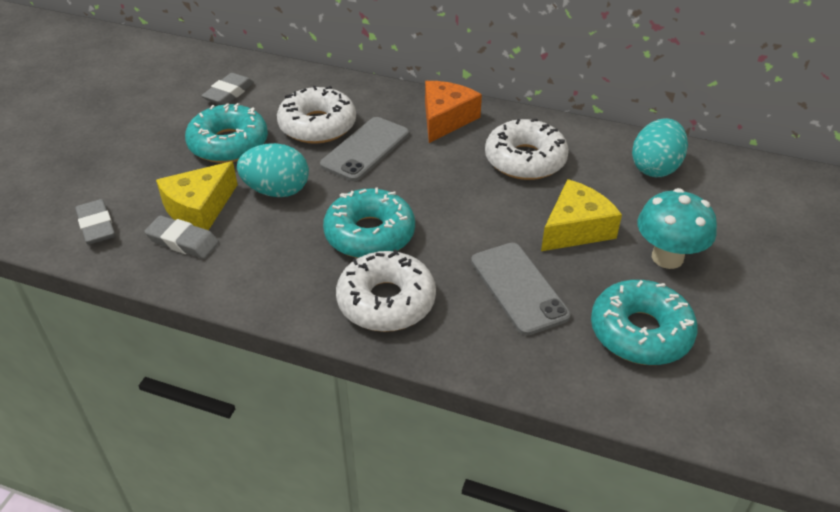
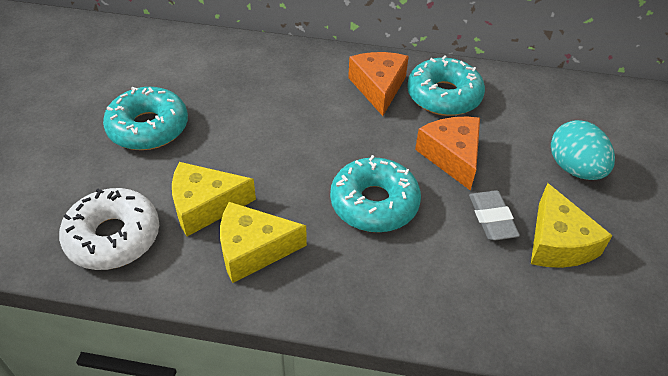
grey eraser: [75,199,116,245] [144,216,219,259] [201,73,254,105] = 3 -> [469,190,520,241] = 1
grey phone: [320,117,409,181] [471,243,571,336] = 2 -> none = 0
orange cheese: [425,81,482,143] = 1 -> [348,52,409,116] [415,117,480,191] = 2
turquoise egg: [237,143,309,197] [632,118,688,177] = 2 -> [551,120,615,180] = 1
turquoise mushroom: [637,188,717,269] = 1 -> none = 0
white donut: [277,86,356,144] [336,249,436,332] [485,118,569,180] = 3 -> [59,188,159,270] = 1
yellow cheese: [156,161,238,230] [541,179,622,251] = 2 -> [172,162,256,236] [220,202,307,283] [531,183,613,268] = 3

